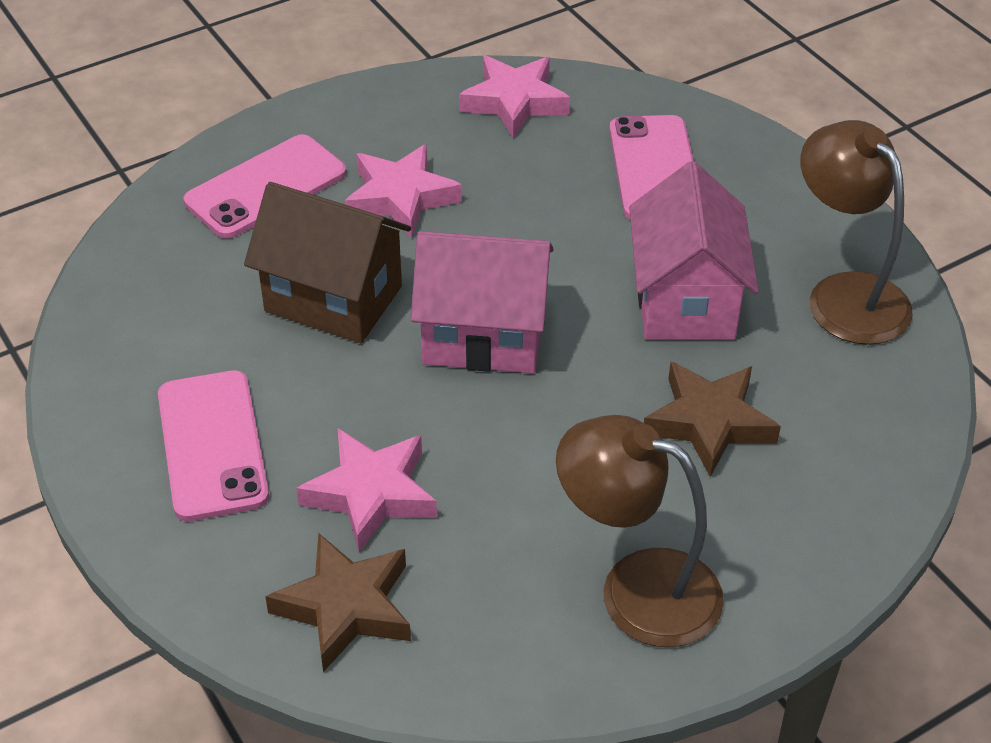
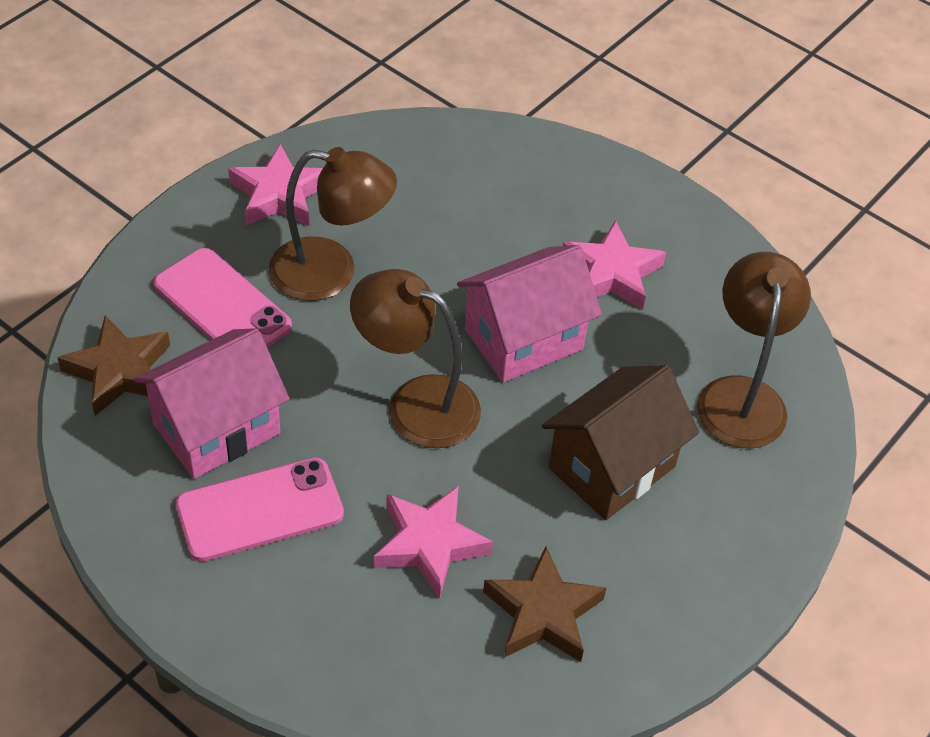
brown lamp: [556,415,724,647] [800,120,913,345] = 2 -> [269,147,397,301] [350,269,481,448] [697,252,811,448] = 3
pink phone: [158,370,269,521] [184,134,346,239] [609,115,694,219] = 3 -> [154,248,292,348] [176,458,344,562] = 2

